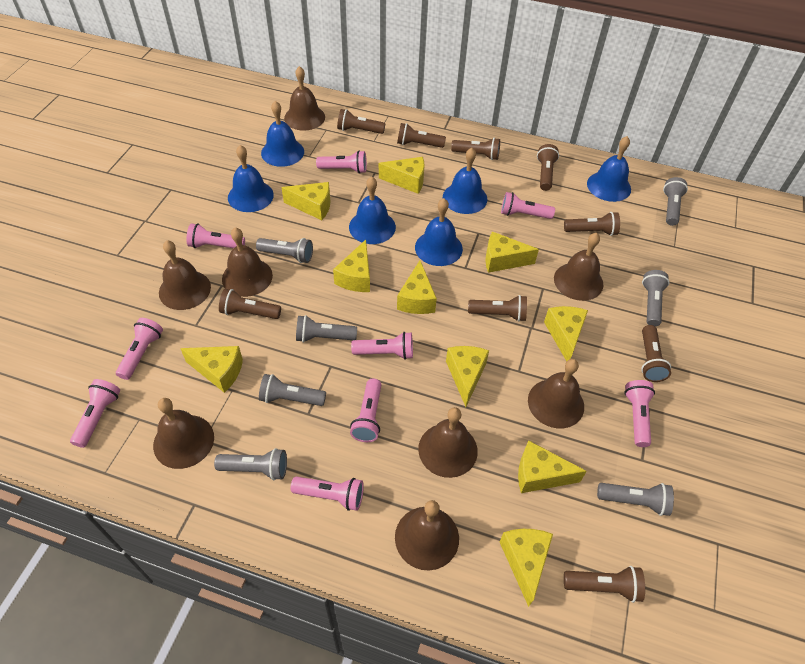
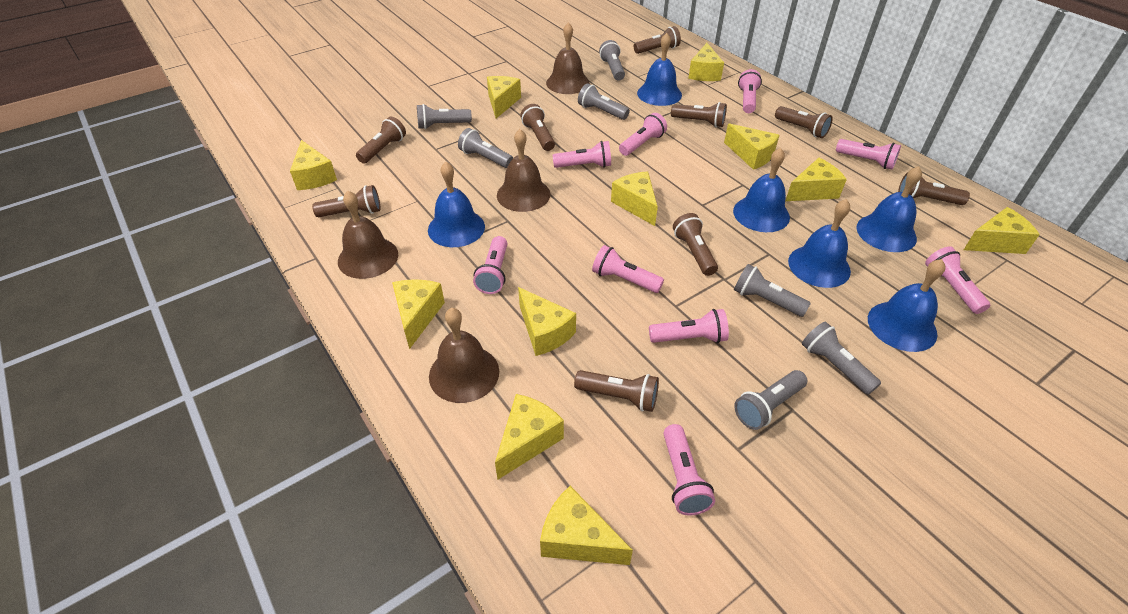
brown bell: [153,398,214,469] [159,240,211,310] [222,228,273,297] [284,66,325,131] [395,500,459,571] [418,407,478,478] [528,359,584,429] [554,233,603,301] = 8 -> [338,191,398,279] [429,308,499,403] [497,129,550,212] [546,22,590,94] = 4
yellow cheese: [180,346,243,393] [281,182,330,220] [333,240,370,292] [379,157,424,194] [397,260,437,314] [446,346,489,407] [485,231,539,273] [500,529,553,607] [518,441,587,493] [544,306,588,361] = 10 -> [290,140,337,190] [392,279,445,349] [487,76,521,118] [495,394,564,479] [518,287,576,356] [540,486,633,565] [611,171,658,226] [688,43,724,81] [724,123,780,170] [786,158,847,201] [964,207,1040,254] = 11

